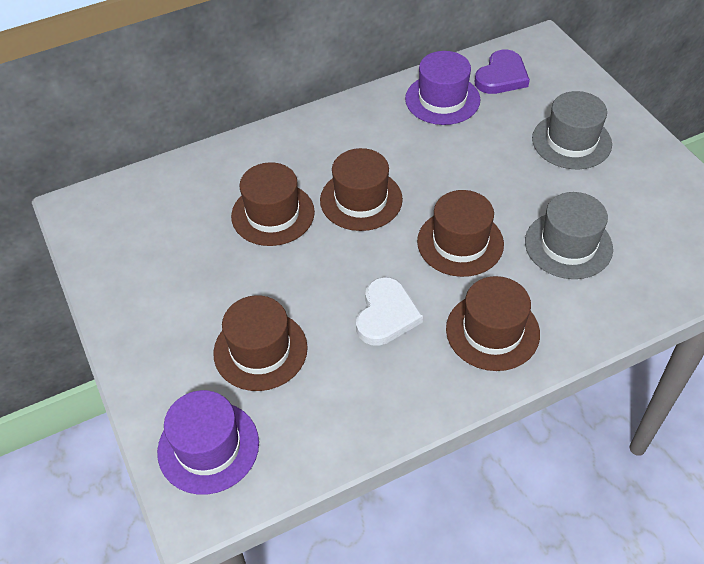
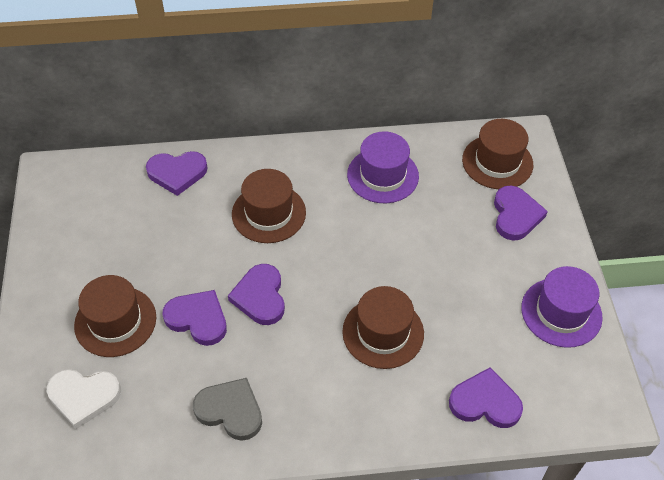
brown hat: [213,295,308,391] [231,162,315,246] [320,148,403,231] [417,190,504,277] [446,276,540,371] = 5 -> [74,275,156,357] [232,169,306,243] [342,286,424,369] [462,119,533,189] = 4
grey hat: [525,192,613,279] [532,91,612,169] = 2 -> none = 0
grey heart: none = 0 -> [193,378,262,441] = 1
purple heart: [475,50,530,94] = 1 -> [146,151,208,196] [163,290,227,346] [228,264,285,325] [449,367,523,428] [494,185,548,241] = 5

